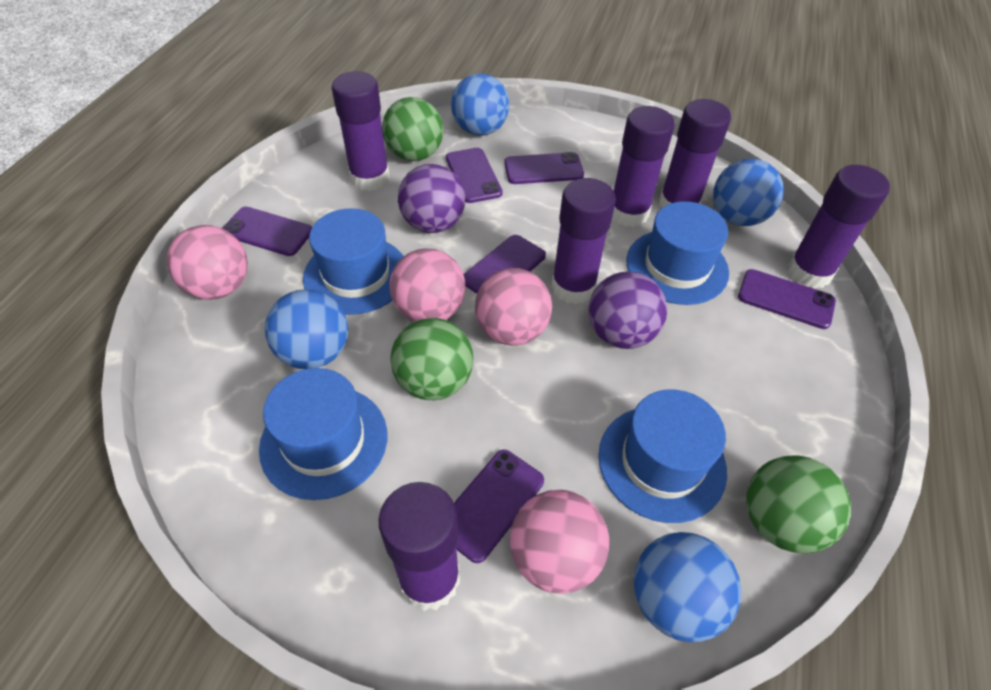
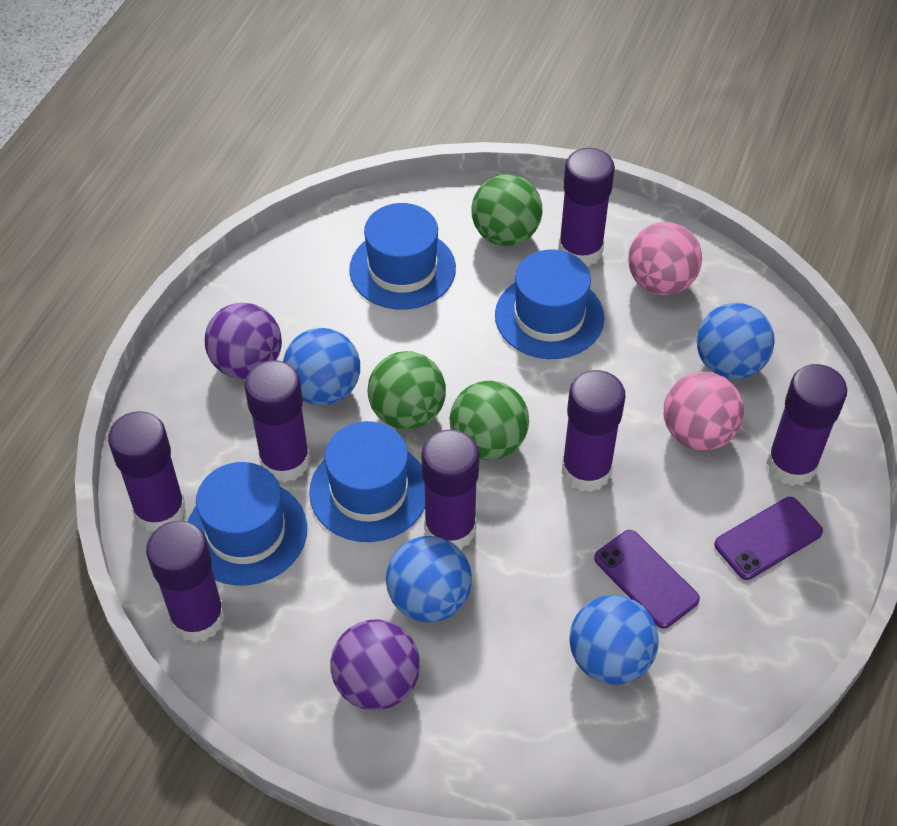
pink ball: [167,225,248,300] [390,248,466,322] [475,268,552,346] [510,490,609,594] = 4 -> [628,222,702,295] [664,372,744,451] = 2
purple glue stick: [332,71,390,191] [379,482,460,611] [551,178,616,304] [612,106,675,227] [659,99,731,208] [788,165,890,289] = 6 -> [108,411,186,532] [146,521,225,643] [244,360,310,482] [422,429,479,550] [558,148,615,267] [561,370,626,492] [766,364,847,486] = 7
purple phone: [223,207,312,256] [446,148,503,203] [454,450,544,563] [464,235,546,294] [504,152,584,184] [738,269,836,329] = 6 -> [594,530,700,628] [714,497,823,580] = 2

